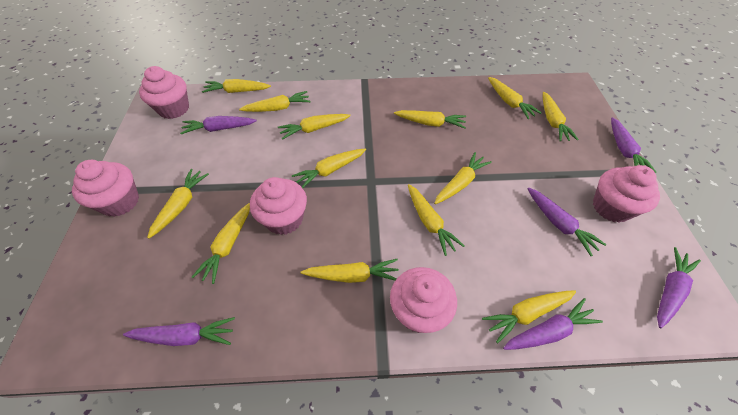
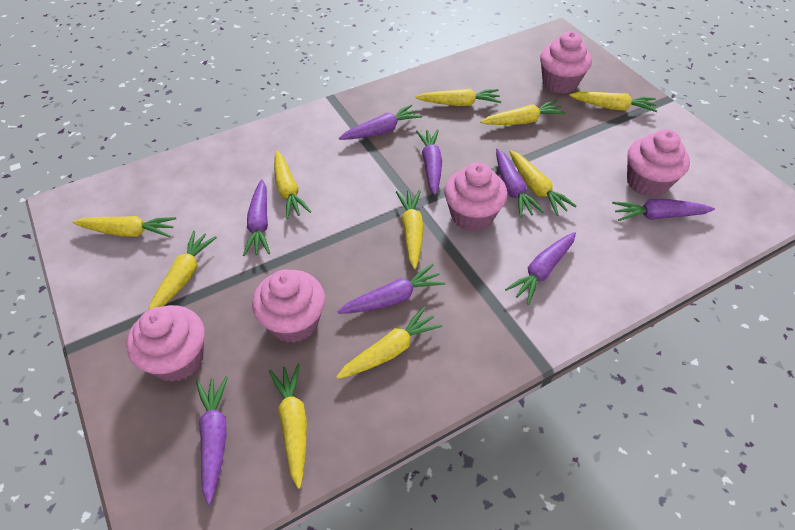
purple carrot: [123,317,235,346] [180,116,257,134] [503,298,603,350] [528,188,607,256] [611,117,656,173] [657,247,701,328] = 6 -> [196,376,228,505] [243,179,270,256] [337,264,445,314] [339,104,422,140] [416,129,442,195] [496,148,544,218] [505,232,576,305] [612,199,715,221] = 8
yellow carrot: [147,169,209,239] [192,203,250,284] [202,79,271,93] [239,91,311,112] [278,114,350,140] [292,149,366,188] [301,259,398,283] [394,110,466,129] [408,184,465,256] [434,152,492,204] [482,290,576,343] [488,77,542,119] [543,92,579,142] = 13 -> [72,216,176,237] [148,231,217,310] [269,364,307,489] [274,150,311,219] [336,307,442,379] [396,190,424,269] [415,89,501,106] [480,100,566,125] [509,150,577,216] [569,92,657,112] = 10

